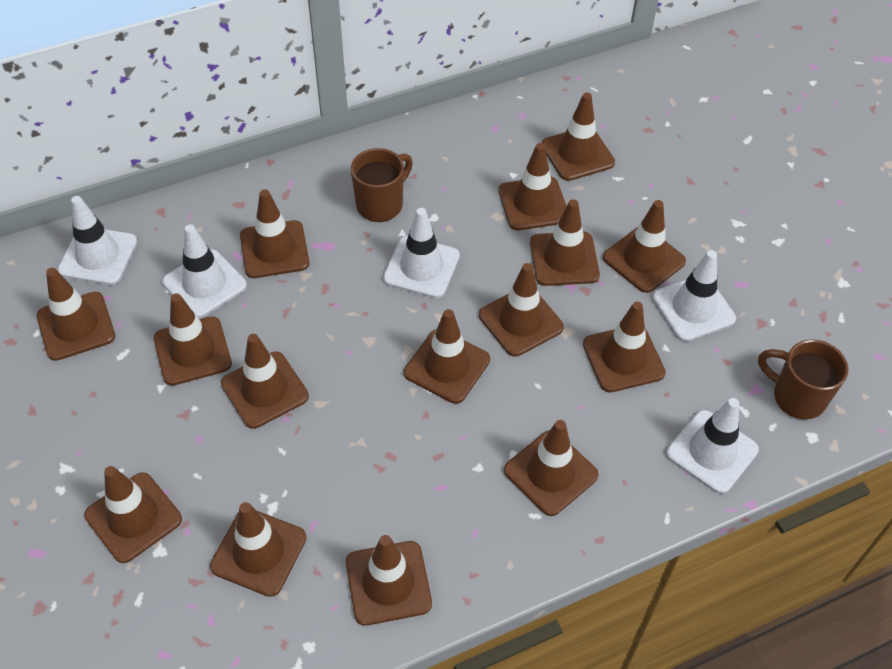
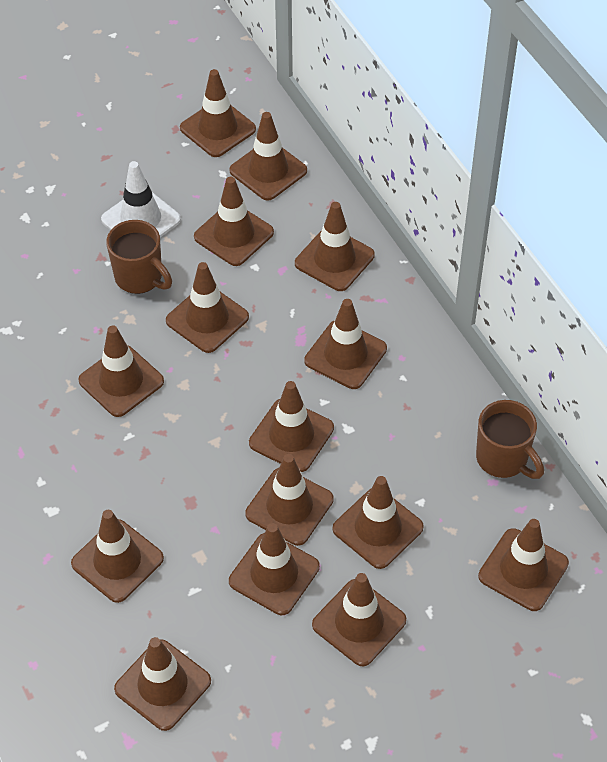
white traffic cone: [57,196,138,285] [162,224,247,318] [383,208,460,298] [652,250,736,342] [666,398,759,494] = 5 -> [101,161,181,237] = 1

